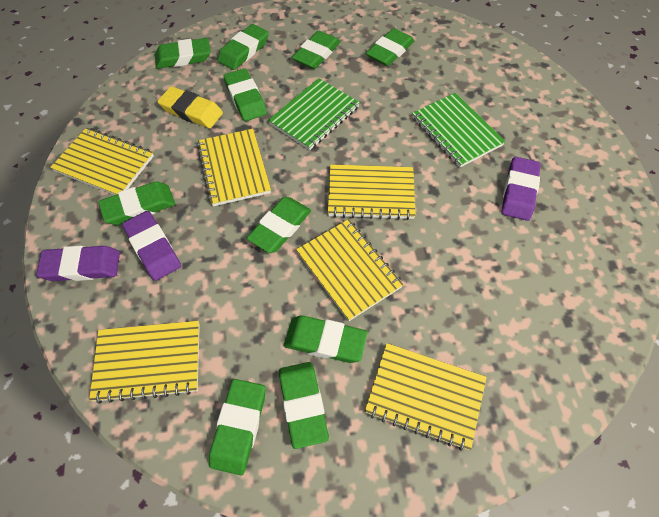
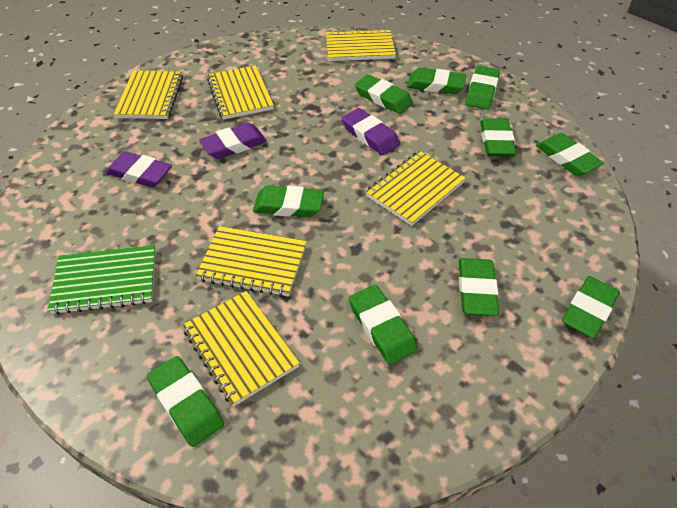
green notebook: [268,78,360,150] [412,93,506,168] = 2 -> [48,245,156,315] = 1
yellow eraser: [157,86,223,128] = 1 -> none = 0

